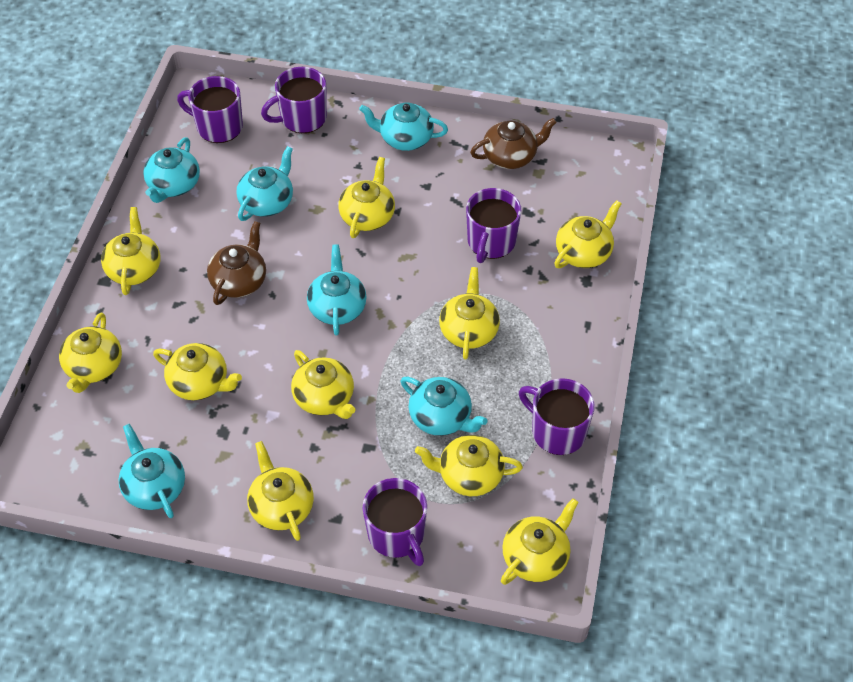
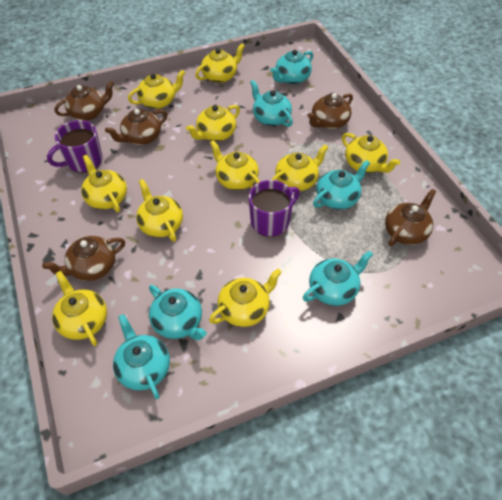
brown teapot: [207,221,266,305] [470,118,557,169] = 2 -> [42,236,125,281] [54,81,114,121] [105,109,168,145] [308,93,353,129] [385,189,436,246] = 5
purple mug: [177,76,243,143] [261,67,327,133] [363,478,427,566] [466,188,521,263] [519,378,595,455] = 5 -> [47,120,103,173] [249,180,300,237] = 2

